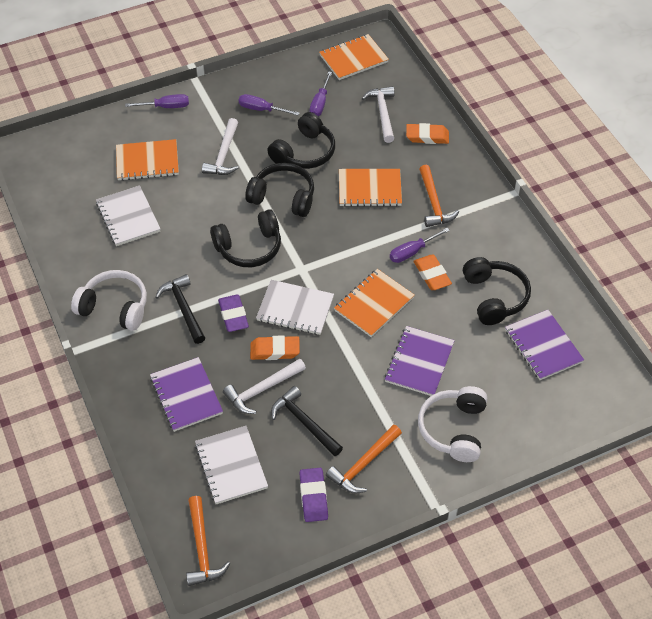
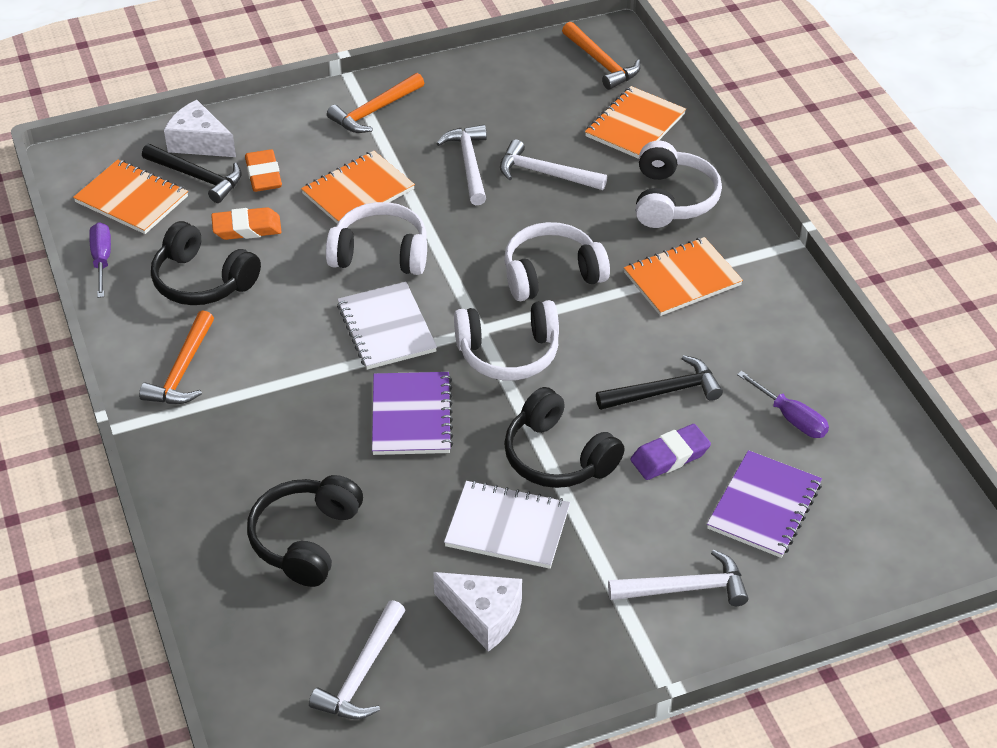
black headphones: [210,209,281,267] [245,163,314,217] [267,112,335,169] [463,257,531,325] = 4 -> [151,221,261,305] [247,475,363,587] [504,387,624,488] = 3
orange eraser: [250,335,300,360] [406,123,449,144] [413,255,452,290] = 3 -> [211,207,282,240] [245,149,282,192] = 2
purple eraser: [218,295,249,332] [299,468,328,522] = 2 -> [630,424,711,480] = 1
purple notebook: [150,357,223,432] [385,326,455,396] [505,310,584,380] = 3 -> [372,372,453,455] [707,450,822,558] = 2
purple screwdriver: [125,94,189,108] [239,94,300,116] [310,71,332,116] [390,228,450,263] = 4 -> [89,222,111,298] [737,371,829,438] = 2
white cheese: none = 0 -> [164,100,236,157] [433,572,522,652] = 2
white hammer: [202,118,239,175] [223,359,306,414] [361,86,395,143] = 3 -> [309,600,405,719] [436,125,487,205] [500,139,607,190] [608,550,748,606] = 4
white headphones: [71,270,147,331] [418,386,487,462] = 2 -> [326,202,427,275] [454,300,559,381] [504,222,610,301] [635,141,722,228] = 4
white notebook: [96,185,160,246] [195,426,268,504] [256,280,334,335] = 3 -> [337,282,437,370] [444,480,570,569] = 2

